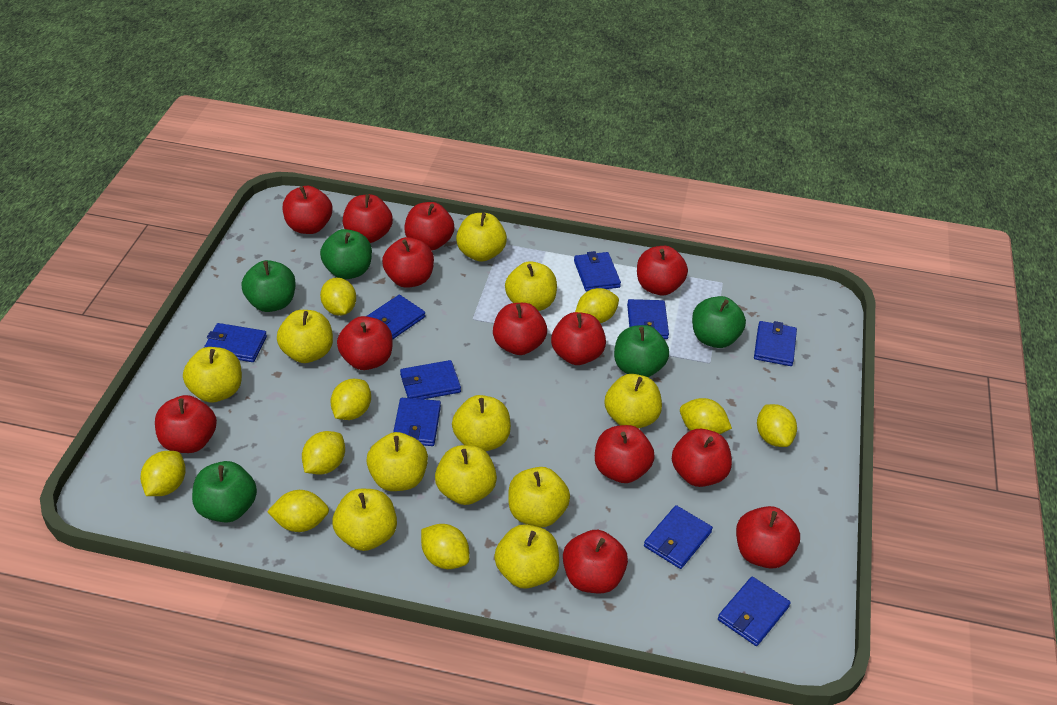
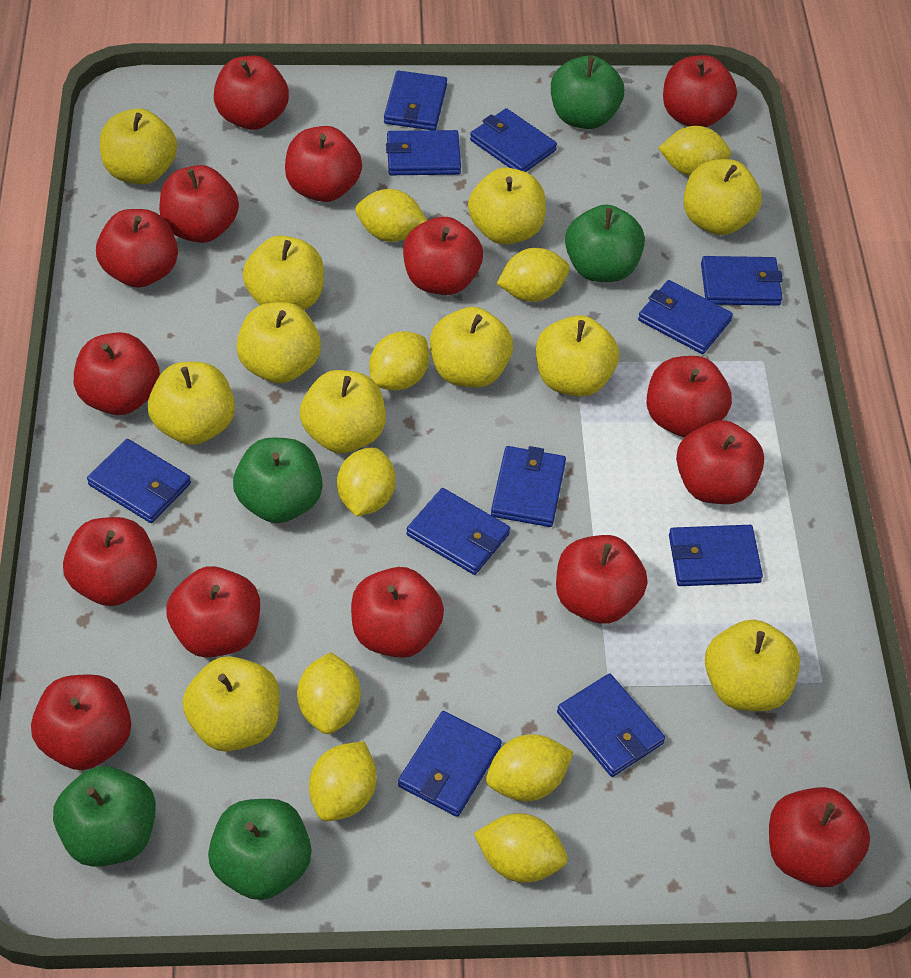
blue wallet: [204,323,267,362] [366,295,425,340] [393,398,441,446] [400,360,461,399] [574,251,621,291] [627,299,669,339] [644,505,713,569] [718,576,791,646] [754,321,797,366] = 9 -> [87,439,191,523] [384,70,447,130] [386,130,461,175] [398,711,502,817] [406,488,510,575] [470,108,557,172] [491,446,566,527] [557,673,665,777] [638,280,733,354] [669,525,763,586] [701,256,783,306] = 11
red apple: [155,395,217,453] [283,186,332,234] [337,316,393,370] [343,194,393,243] [382,237,434,288] [405,202,454,251] [493,303,547,355] [551,312,606,365] [563,530,628,593] [595,425,655,483] [637,246,688,295] [672,429,732,487] [736,506,800,569] = 13 -> [31,674,131,770] [63,517,157,606] [74,332,160,415] [96,209,178,288] [159,165,239,243] [166,566,260,658] [214,56,289,130] [285,126,362,202] [351,567,444,658] [403,217,483,295] [556,535,648,624] [647,356,732,437] [663,55,737,127] [676,420,764,504] [769,787,870,887] = 15

